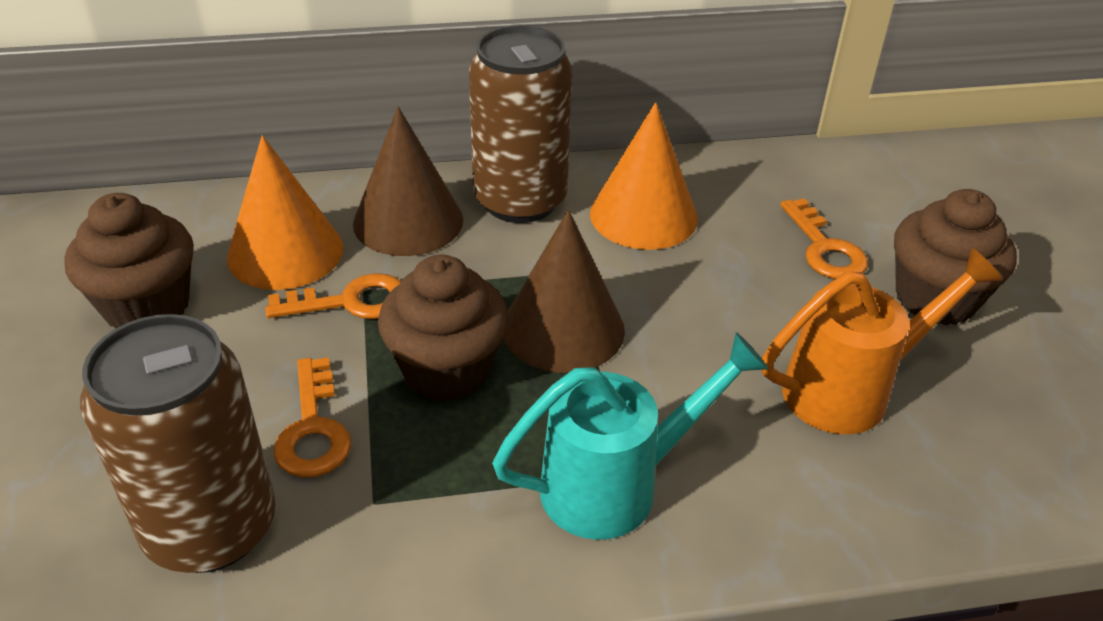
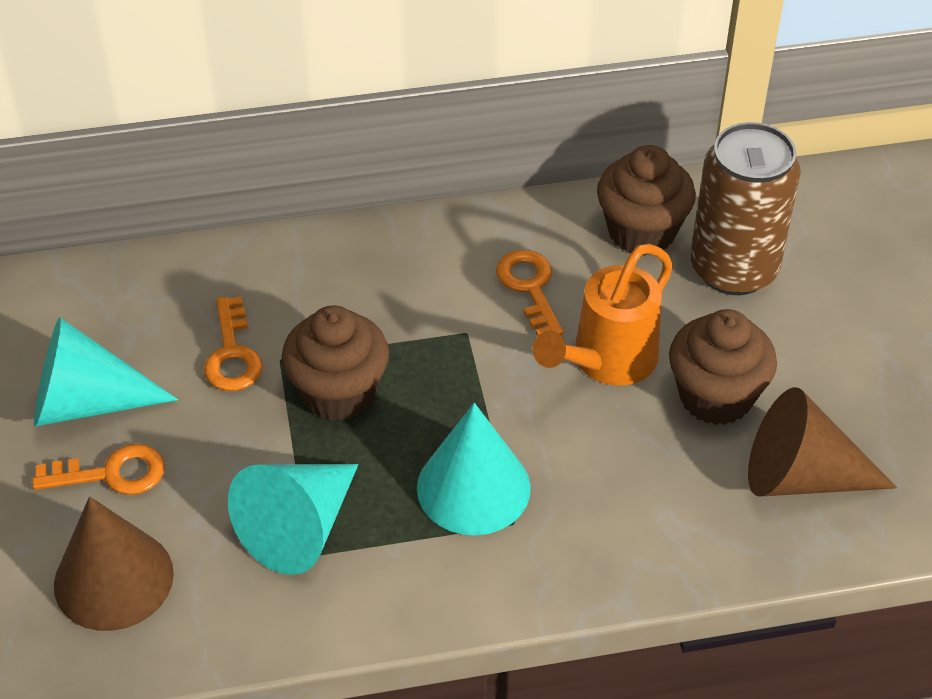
brown can: [80,314,276,573] [469,25,573,223] = 2 -> [690,122,801,295] = 1
orange cone: [227,135,343,290] [590,102,698,250] = 2 -> none = 0
turquoise cone: none = 0 -> [34,317,178,426] [228,464,358,575] [417,403,531,535] = 3
turquoise watering can: [492,332,769,540] = 1 -> none = 0

